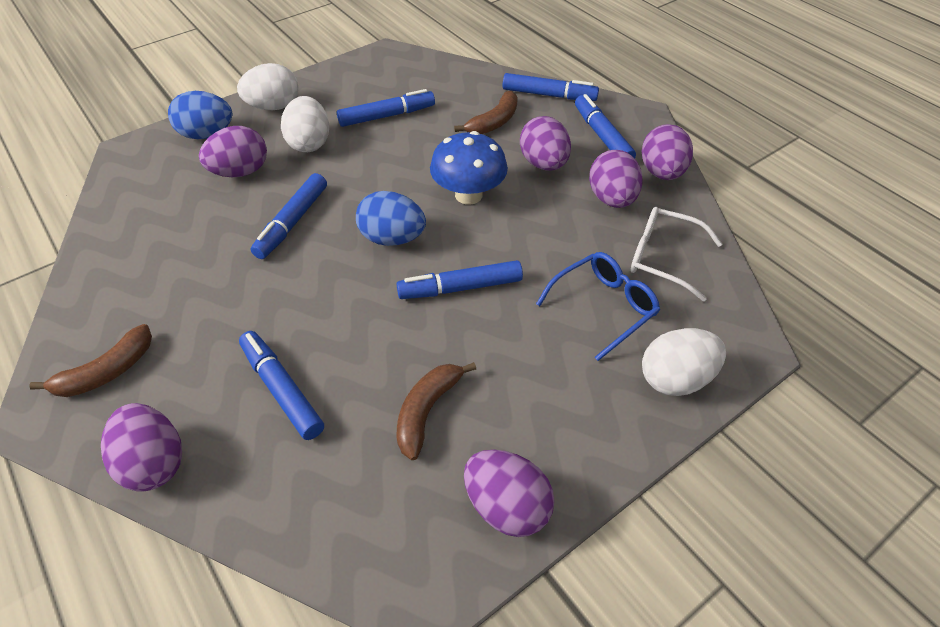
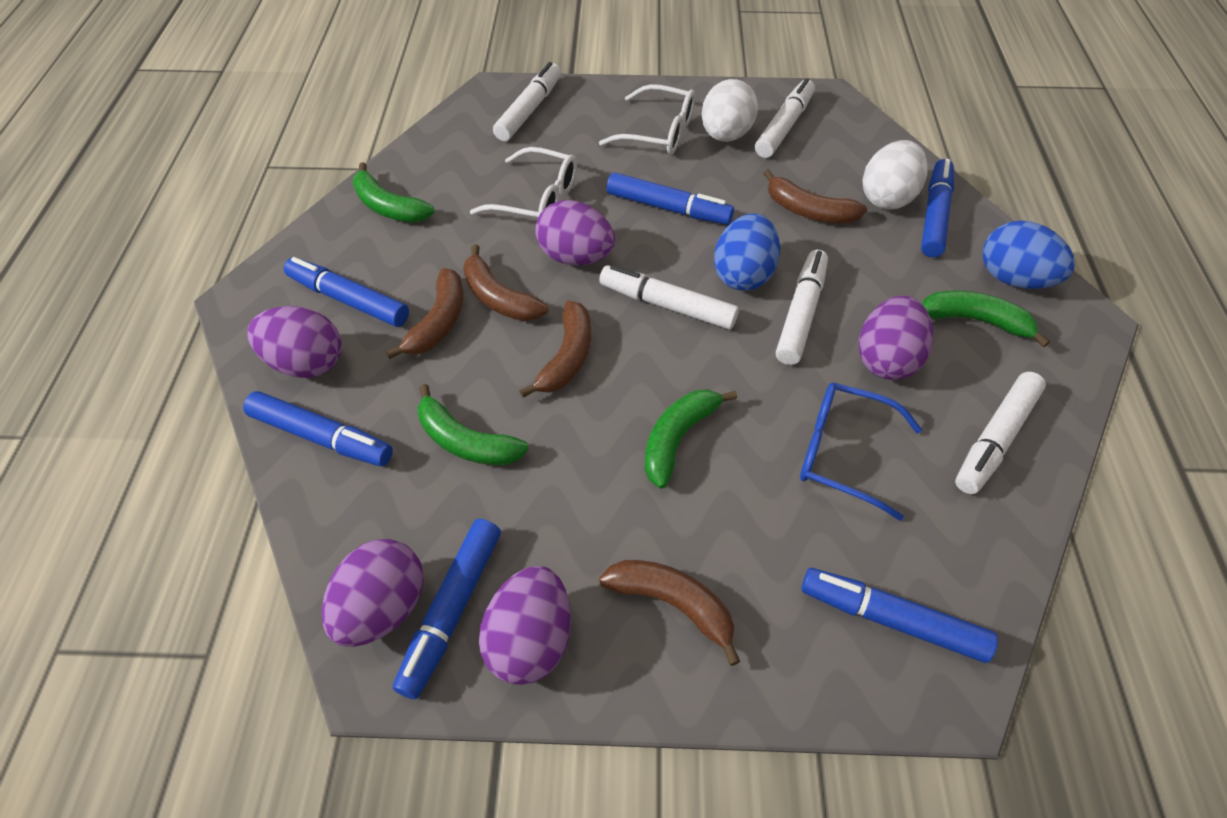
blue mushroom: [430,131,508,205] = 1 -> none = 0
brown banana: [29,324,152,397] [397,362,476,460] [454,91,518,134] = 3 -> [386,268,463,359] [463,244,549,321] [519,300,591,398] [599,560,740,666] [763,169,867,223] = 5
green banana: none = 0 -> [353,162,435,222] [417,384,529,465] [644,389,737,489] [922,290,1050,348] = 4
purple egg: [101,403,182,492] [199,126,267,177] [464,450,555,537] [520,116,571,171] [589,150,643,208] [642,124,693,180] = 6 -> [247,306,341,378] [322,539,424,647] [479,566,571,685] [535,200,615,265] [859,296,933,380] = 5
white egg: [237,63,299,110] [281,96,329,152] [642,328,726,396] = 3 -> [702,79,758,142] [862,140,928,210] = 2
white glasses: [630,207,722,301] = 1 -> [470,147,577,218] [599,84,696,155] = 2
white marker: none = 0 -> [493,62,561,141] [599,265,739,330] [755,78,815,158] [776,250,828,365] [955,372,1046,494] = 5

